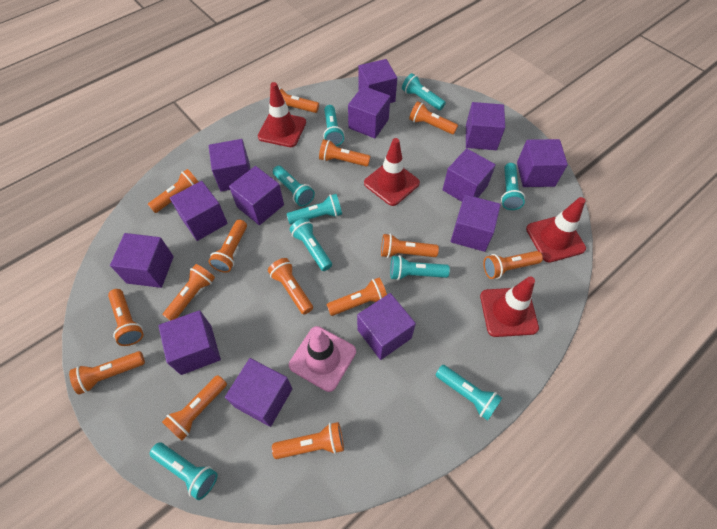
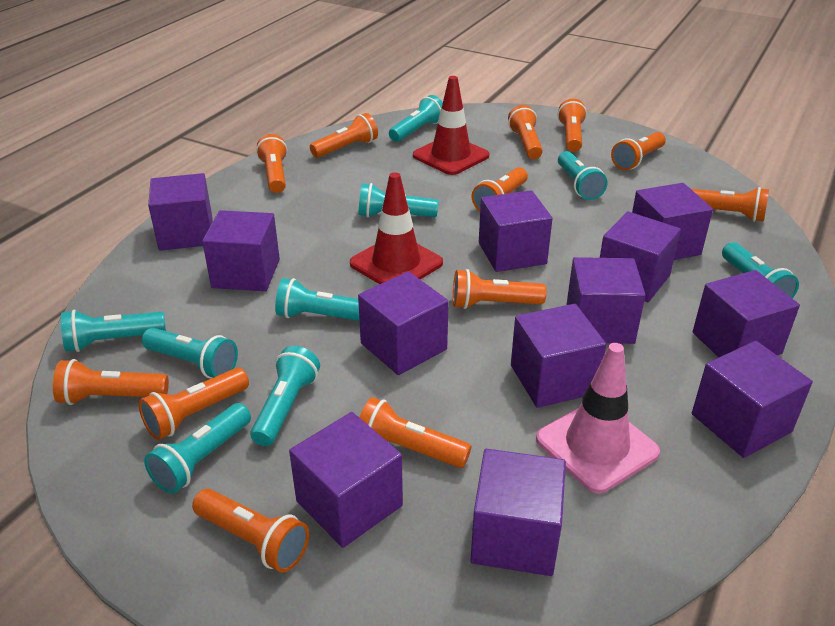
orange flashlight: [69,351,145,395] [108,289,143,346] [148,169,198,213] [162,375,227,441] [163,264,215,321] [208,220,247,273] [268,258,313,315] [272,422,344,459] [279,87,319,113] [319,139,371,167] [326,278,387,316] [381,234,439,258] [409,101,458,134] [483,251,543,279] = 14 -> [53,359,169,405] [139,368,249,440] [192,489,309,573] [256,134,288,193] [310,113,378,158] [359,397,471,468] [453,269,547,309] [472,167,528,211] [508,105,543,159] [558,99,587,152] [611,132,666,170] [691,187,769,222] = 12
purple cube: [110,233,174,288] [158,310,221,375] [170,181,228,241] [209,139,250,192] [225,358,292,427] [229,166,284,225] [348,86,390,139] [357,293,416,360] [358,59,397,103] [443,148,496,202] [451,195,501,252] [466,102,505,150] [517,139,568,187] = 13 -> [148,173,213,251] [202,210,280,291] [289,412,403,548] [358,271,449,375] [471,449,566,576] [479,190,553,272] [511,304,606,408] [566,257,646,344] [600,211,681,302] [632,183,713,260] [692,341,813,458] [693,270,800,357] = 12
red traffic cone: [258,82,306,147] [364,138,420,206] [480,277,539,337] [526,197,586,263] = 4 -> [350,172,443,284] [413,76,489,175] = 2

